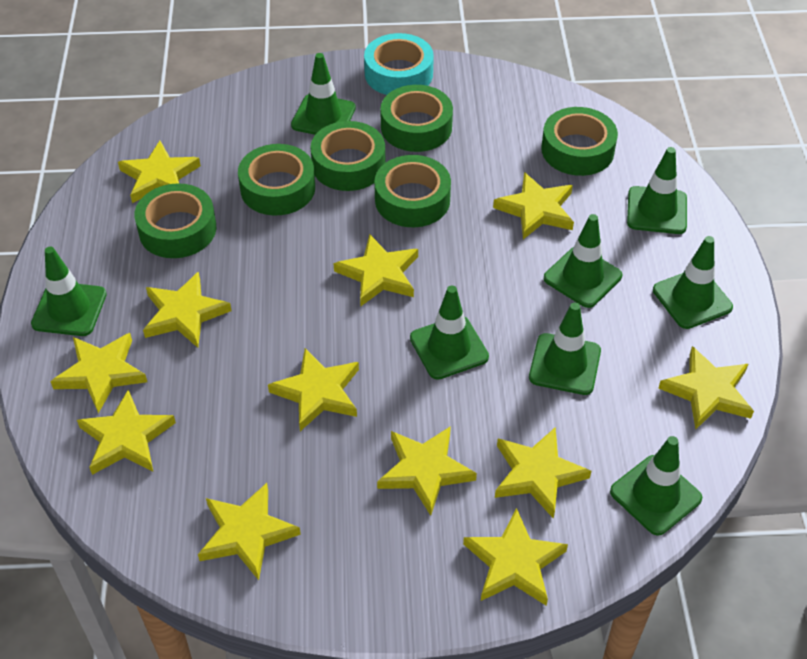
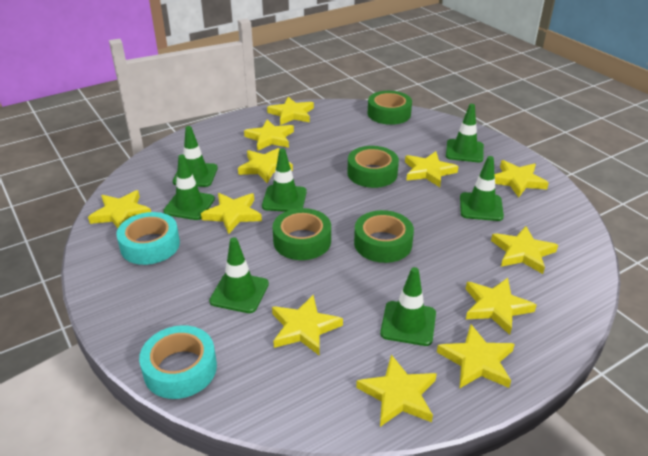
green tape: [134,183,216,258] [238,144,315,215] [311,121,385,191] [374,155,451,227] [380,85,453,152] [541,107,618,176] = 6 -> [273,208,331,260] [347,146,399,188] [354,210,414,263] [368,91,412,125] = 4
green traffic cone: [31,247,107,336] [291,53,356,135] [410,286,489,380] [529,303,601,395] [544,214,622,308] [610,436,702,536] [627,147,687,234] [653,236,733,329] = 8 -> [163,154,215,220] [173,126,218,187] [209,237,269,313] [262,148,307,212] [380,267,436,346] [446,104,484,162] [460,156,504,221] = 7
turquoise tape: [364,33,434,95] = 1 -> [116,212,180,265] [139,325,217,399] = 2

